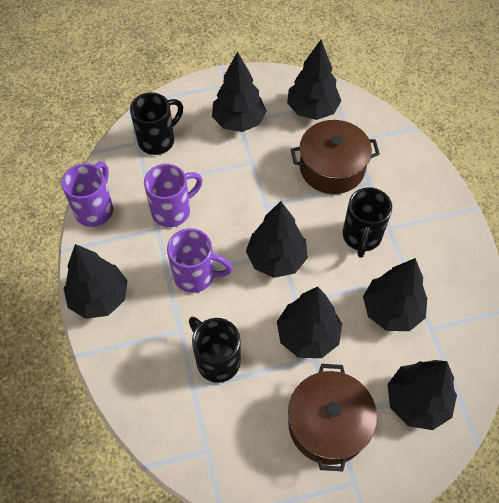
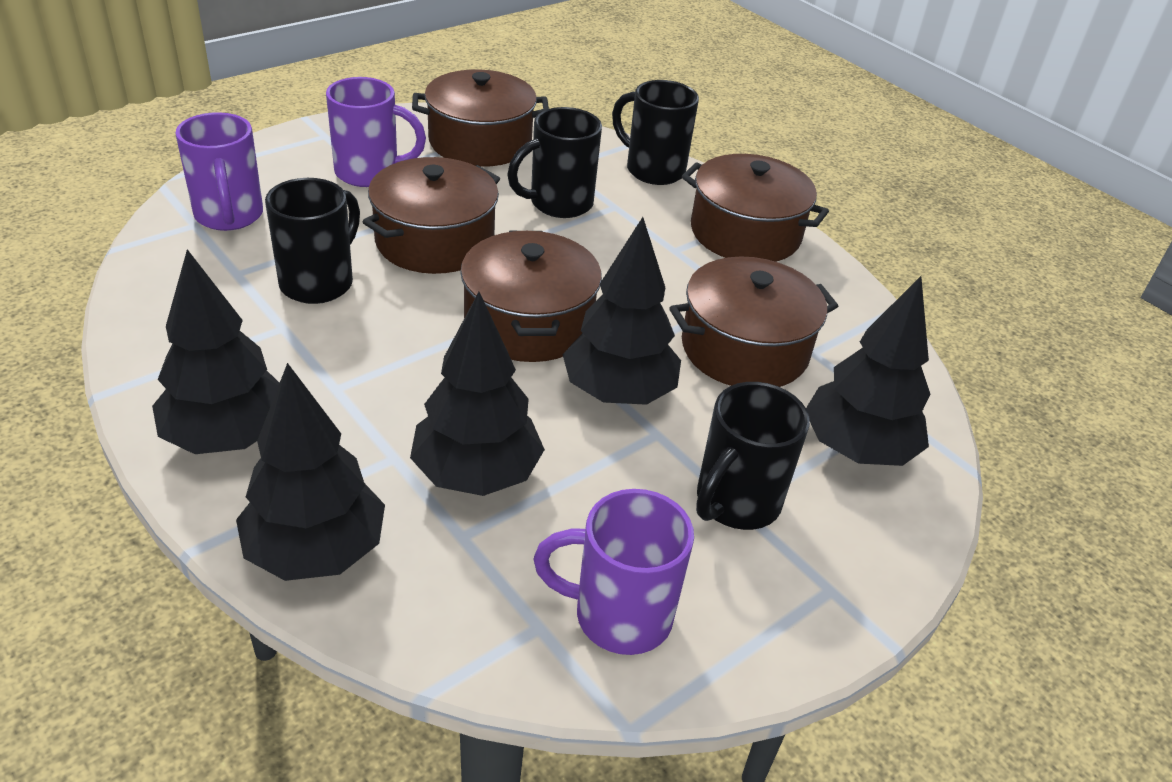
black mug: [130,92,183,155] [189,317,241,383] [343,187,392,258] = 3 -> [265,178,360,304] [507,107,602,218] [612,80,699,185] [696,382,810,530] = 4
black tree: [63,244,128,319] [212,51,267,132] [246,201,308,278] [277,287,342,358] [287,40,341,120] [363,258,427,331] [388,360,457,430] = 7 -> [152,249,279,454] [236,363,385,581] [410,292,545,496] [562,217,681,405] [806,276,930,466] = 5
brown pot: [288,364,377,471] [291,120,380,194] = 2 -> [363,157,500,274] [412,69,549,167] [460,231,602,362] [669,256,838,387] [682,154,829,262] = 5

